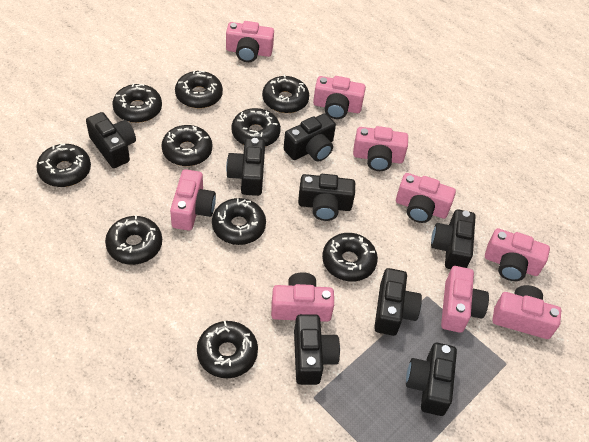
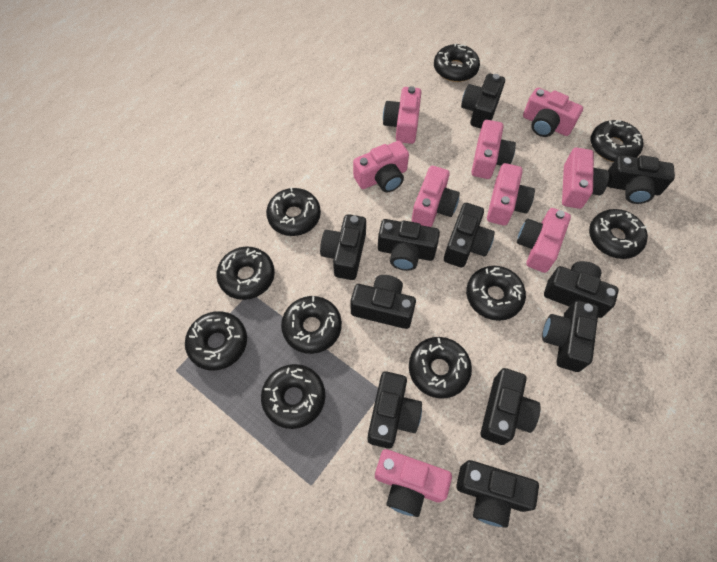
black camera: [86,112,136,168] [226,138,265,196] [284,113,336,161] [294,314,340,385] [298,174,355,221] [374,268,422,336] [406,343,457,416] [431,209,476,269] = 8 -> [320,214,366,280] [350,275,416,329] [368,371,422,449] [378,219,440,271] [444,203,495,268] [456,460,539,528] [461,74,505,128] [481,368,541,445] [542,300,599,372] [544,261,619,318] [607,155,675,204] = 11

